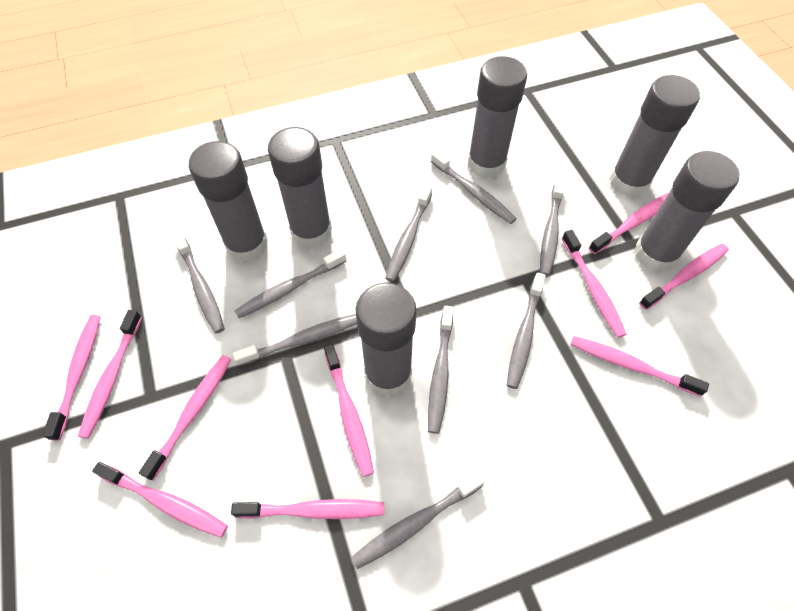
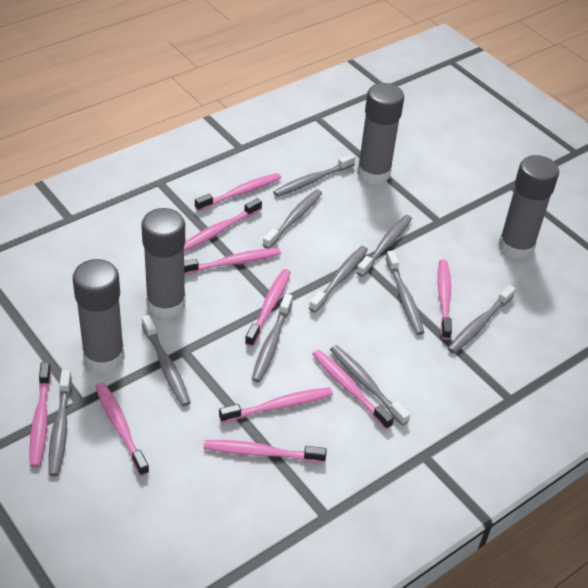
grey glue stick: [189,141,268,262] [268,127,332,248] [356,283,417,397] [468,56,527,178] [609,75,700,197] [634,151,740,272] = 6 -> [73,259,125,373] [141,208,186,319] [357,83,404,185] [498,155,559,260] = 4
grey toothbrush: [173,232,225,333] [233,314,357,366] [235,249,346,318] [351,473,485,569] [385,184,432,282] [428,306,454,434] [431,150,517,224] [507,272,546,389] [540,178,565,276] = 9 -> [48,370,72,477] [142,315,191,406] [252,294,293,382] [263,189,322,249] [273,154,355,197] [309,246,368,313] [330,345,410,426] [356,215,412,277] [385,250,424,335] [448,285,516,354] = 10

